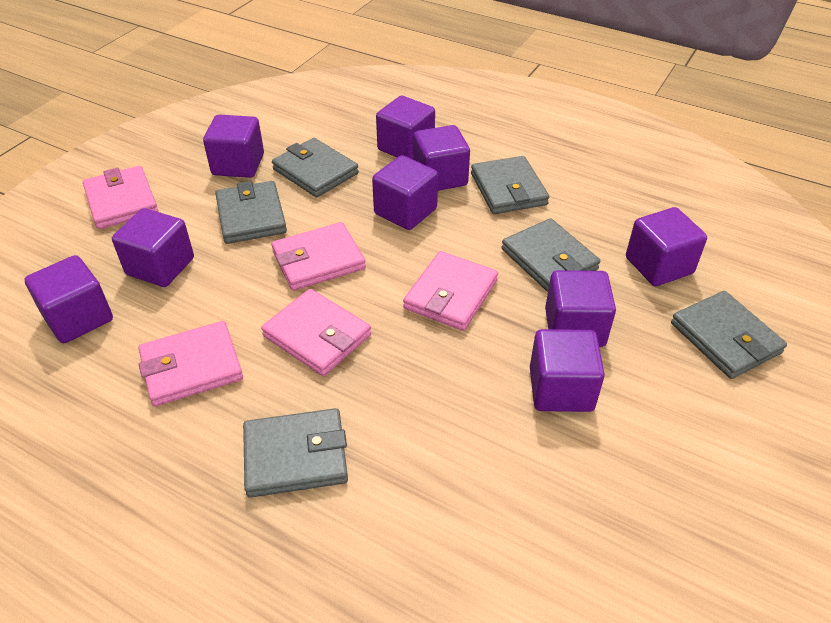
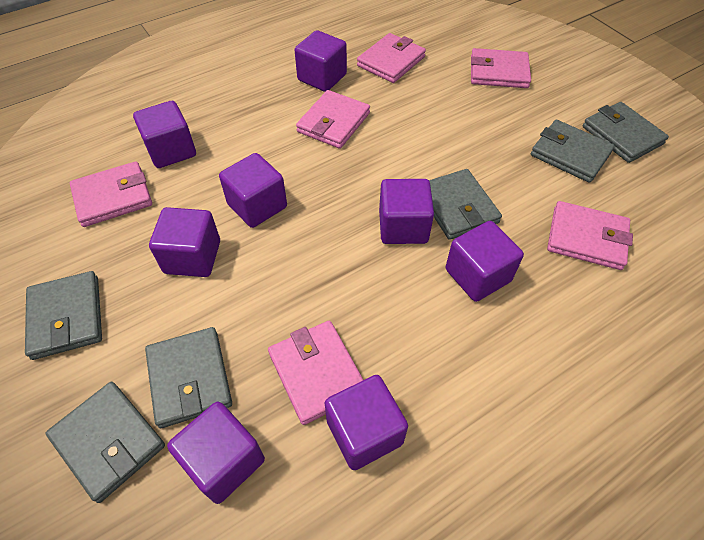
pink wallet: [83,166,158,229] [138,321,243,406] [261,289,371,376] [271,222,366,291] [403,251,498,331] = 5 -> [70,161,152,227] [268,321,363,425] [296,90,370,149] [357,33,426,83] [471,48,531,88] [547,201,633,270] = 6
purple cube: [24,255,113,343] [112,208,194,287] [203,115,264,178] [372,155,438,230] [376,96,435,159] [413,125,470,191] [530,329,605,412] [545,270,616,347] [626,207,707,286] = 9 -> [133,101,196,168] [149,207,220,277] [167,402,265,504] [219,153,287,228] [295,30,347,92] [325,375,408,470] [379,179,434,244] [446,221,524,302] = 8

